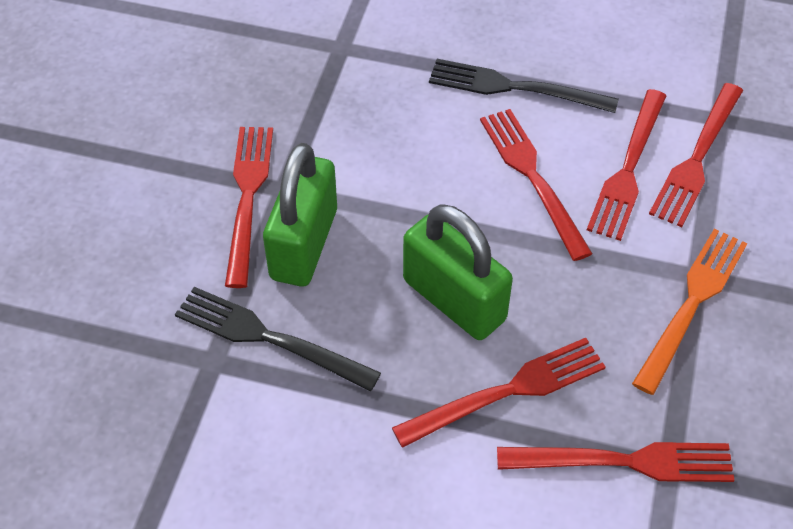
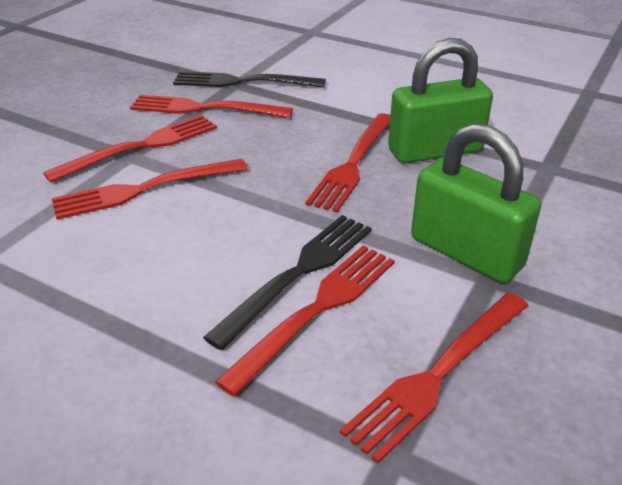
orange fork: [632,229,747,395] = 1 -> none = 0

